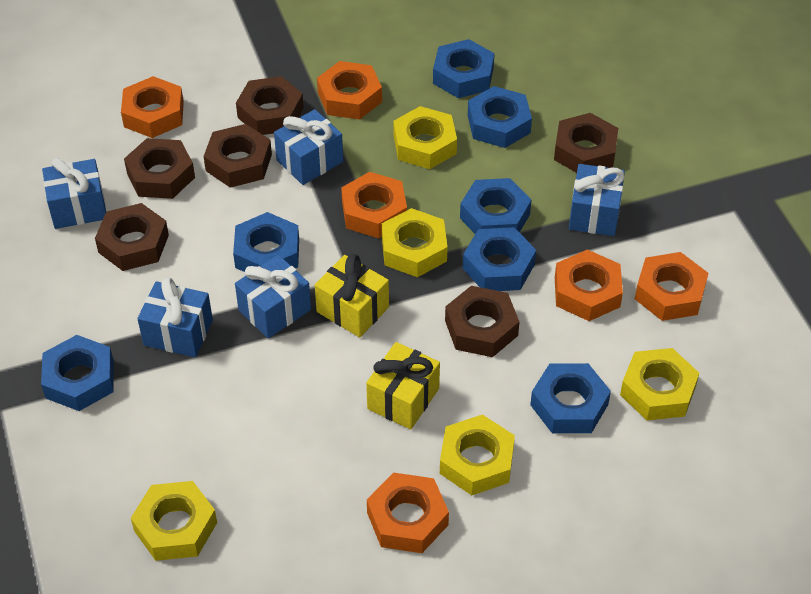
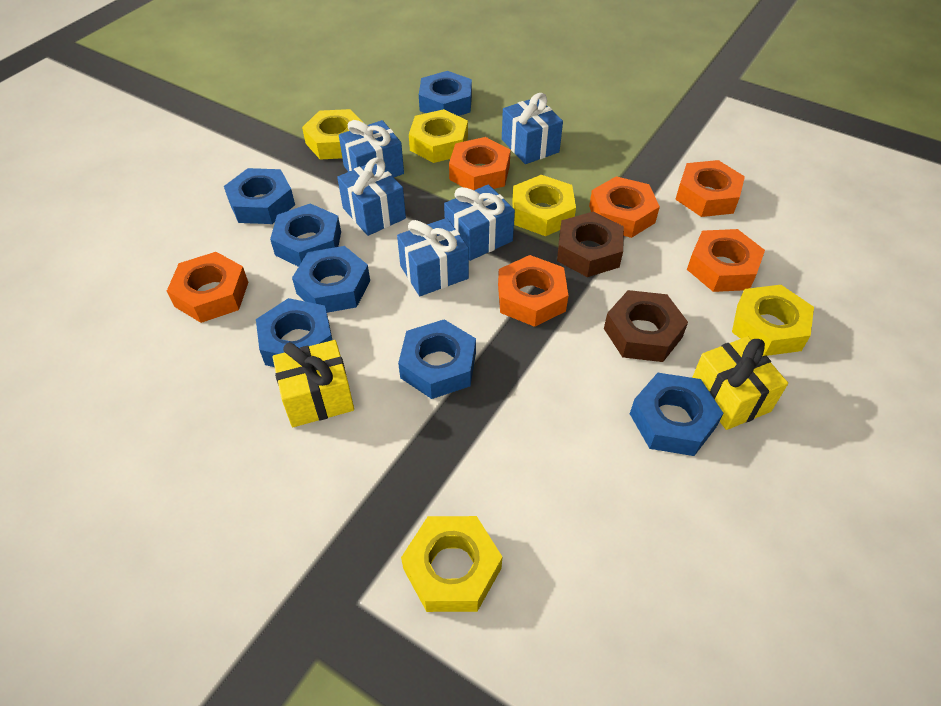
brown nut: [95,203,169,271] [124,138,195,199] [204,124,272,188] [236,76,304,135] [445,286,520,357] [554,113,618,173] = 6 -> [557,212,624,277] [604,290,688,362] = 2

